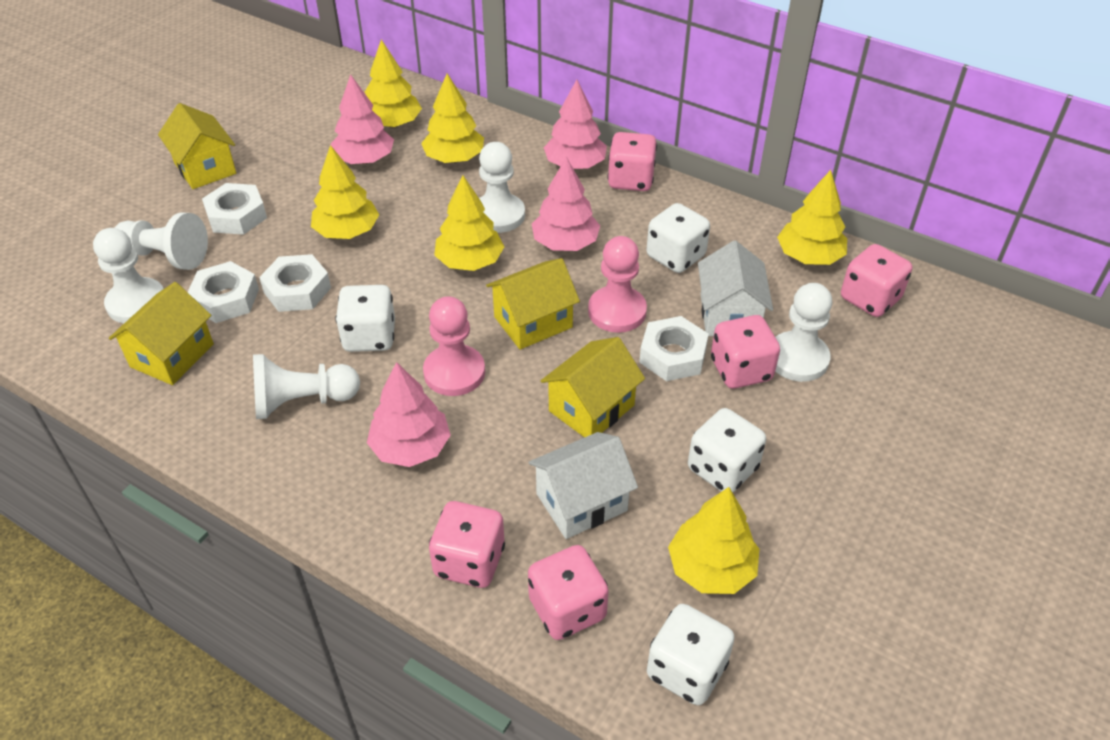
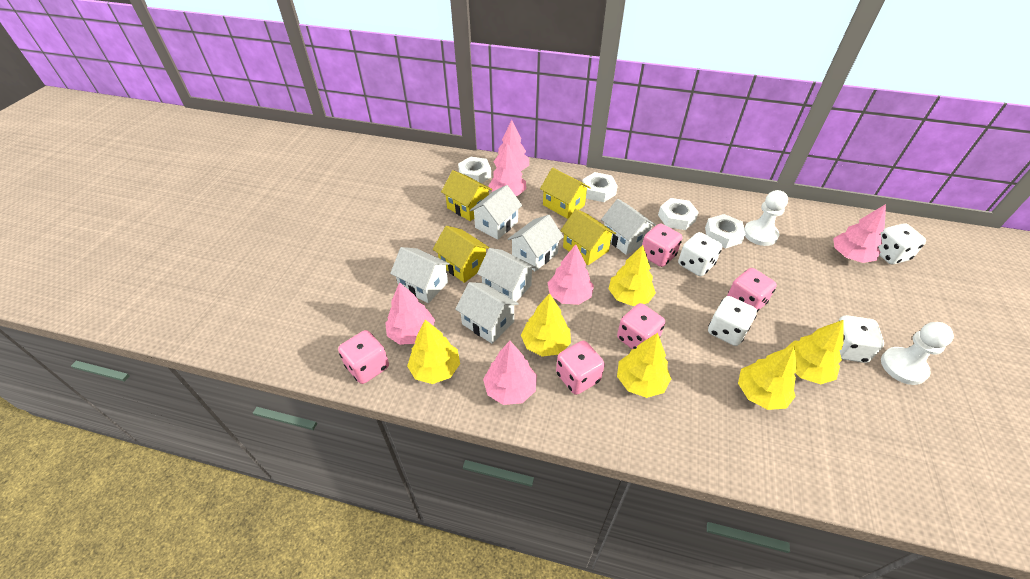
pink pawn: [423,296,485,396] [588,236,647,333] = 2 -> none = 0
pink tree: [331,74,394,164] [367,362,451,467] [532,156,600,251] [544,80,607,169] = 4 -> [385,282,435,345] [483,341,537,405] [488,143,526,196] [493,120,529,171] [548,244,594,305] [833,204,886,263] = 6
white house: [528,432,638,539] [698,240,773,336] = 2 -> [390,247,450,303] [455,282,519,344] [470,185,522,240] [477,248,536,302] [508,215,564,272] [601,199,656,255] = 6
white pawn: [93,228,164,323] [115,212,208,270] [253,354,360,419] [479,142,525,233] [775,283,832,382] = 5 -> [744,190,788,246] [881,322,954,385] = 2

